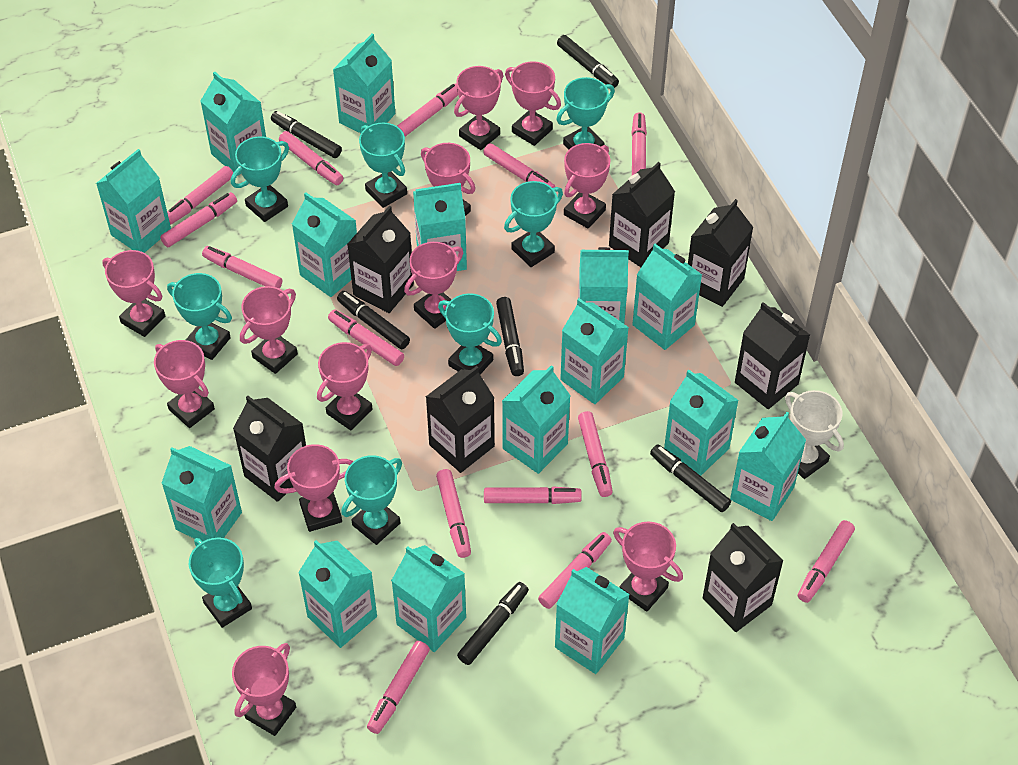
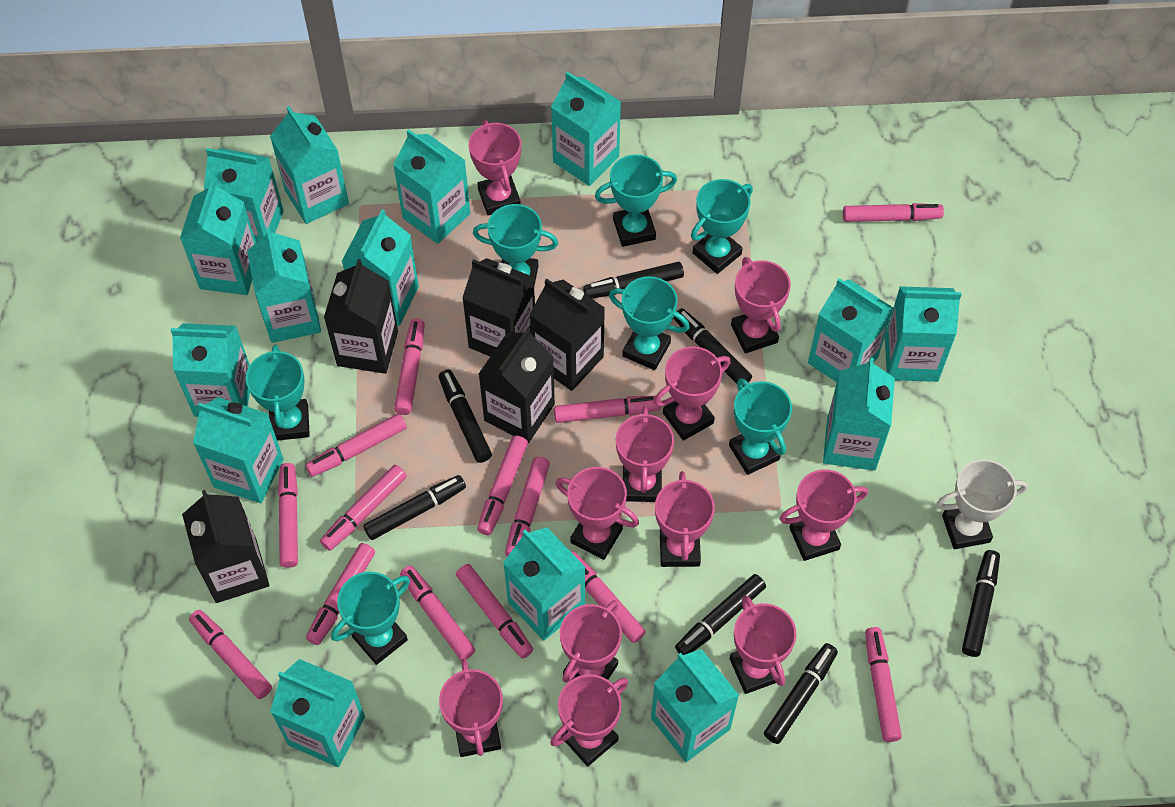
black carton: [233,396,306,502] [347,206,414,313] [426,366,495,473] [609,162,675,267] [688,199,753,307] [703,523,784,632] [735,302,810,409] = 7 -> [182,490,269,603] [324,259,398,374] [462,258,535,357] [479,327,555,443] [529,279,605,391] = 5
black marker: [271,111,342,158] [337,291,410,349] [457,582,529,665] [496,297,524,376] [557,35,619,88] [650,444,731,512] = 6 -> [363,475,466,540] [439,369,492,463] [583,262,684,299] [673,308,752,387] [675,574,766,655] [764,643,838,744] [962,550,1000,657] = 7
pink trophy: [102,250,165,337] [154,340,215,428] [232,643,296,736] [240,286,298,374] [274,444,353,532] [317,342,373,430] [404,242,463,329] [421,143,475,216] [454,66,503,150] [505,61,561,146] [564,143,611,228] [613,522,683,612] = 12 -> [439,659,503,757] [469,120,521,216] [550,674,628,766] [555,467,639,560] [560,600,622,682] [616,407,674,502] [654,347,730,441] [655,471,715,567] [730,596,796,694] [731,257,791,353] [780,469,868,561] = 11
turquoise trophy: [167,273,232,360] [189,538,252,628] [231,136,289,222] [341,455,402,545] [359,123,407,208] [438,293,502,374] [504,181,563,267] [556,77,615,150] = 8 -> [246,345,310,441] [331,572,410,665] [473,204,558,286] [595,154,677,247] [609,276,690,370] [691,179,753,274] [729,378,792,475] = 7

